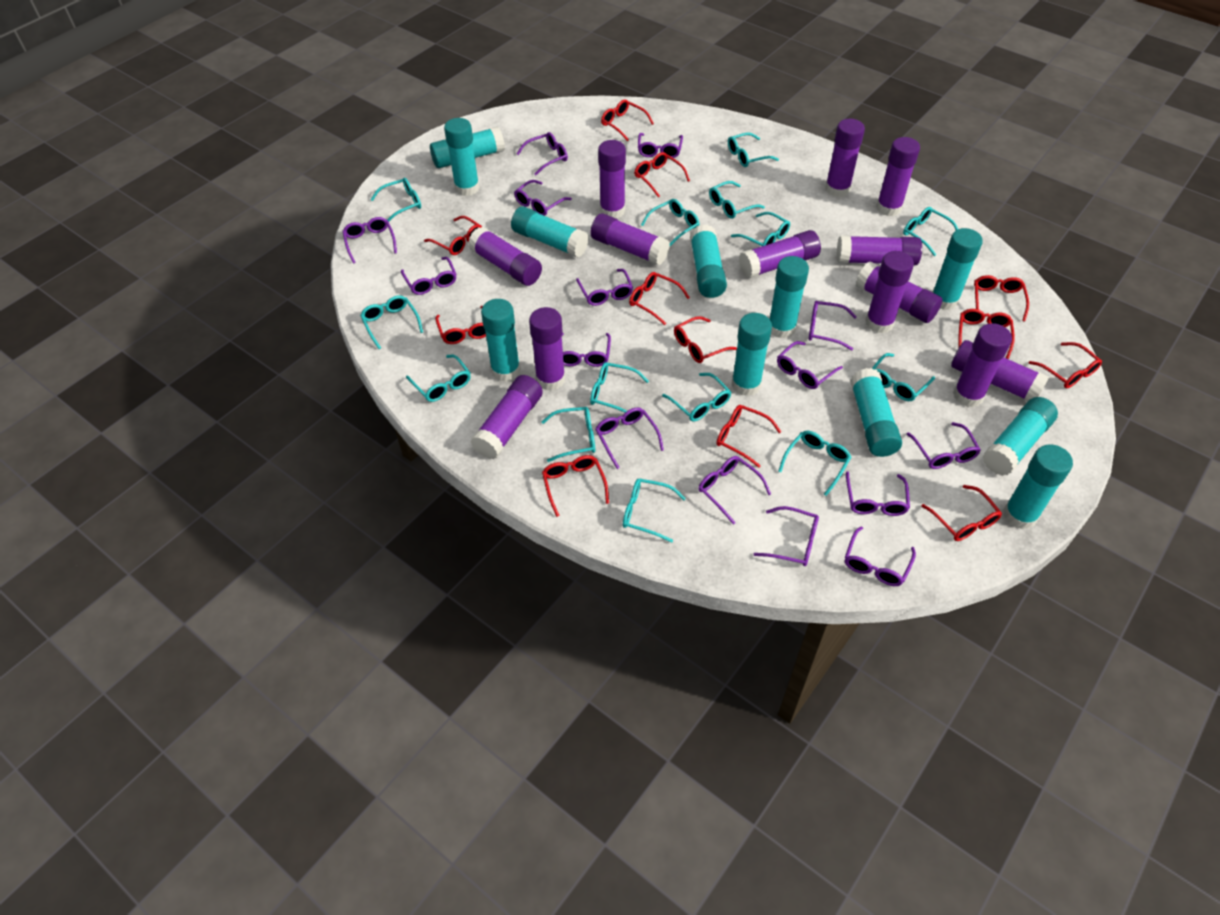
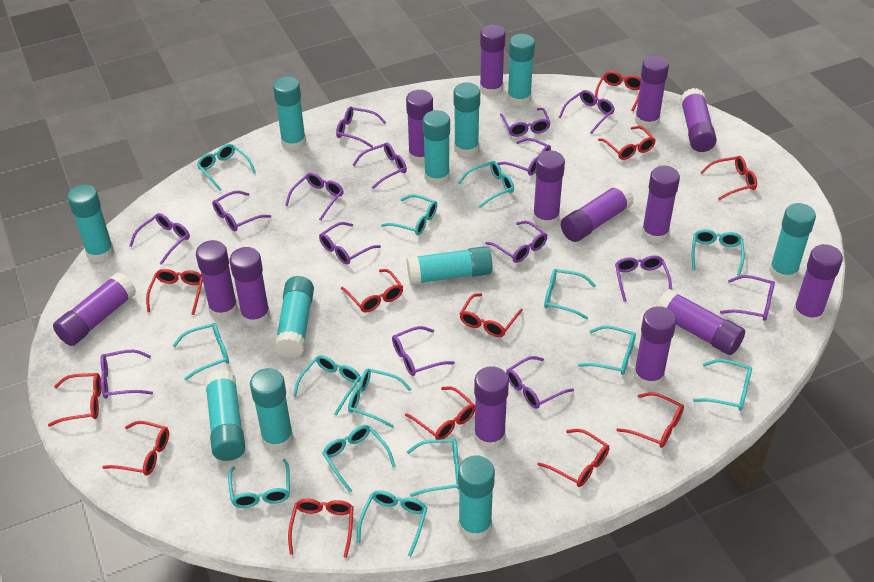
purple glue stick: [468,227,542,286] [470,375,543,459] [529,307,565,390] [590,213,670,265] [598,140,626,219] [739,230,821,279] [825,119,865,197] [836,235,922,266] [856,261,943,323] [865,251,914,333] [876,137,920,216] [951,340,1049,401] [953,323,1012,407] = 13 -> [53,272,136,346] [196,240,238,320] [229,247,270,327] [406,90,433,164] [474,366,509,449] [480,24,505,96] [533,150,565,228] [561,183,634,242] [634,306,676,389] [635,55,669,129] [641,166,680,243] [657,289,745,355] [681,88,717,152] [793,244,843,325] = 14

